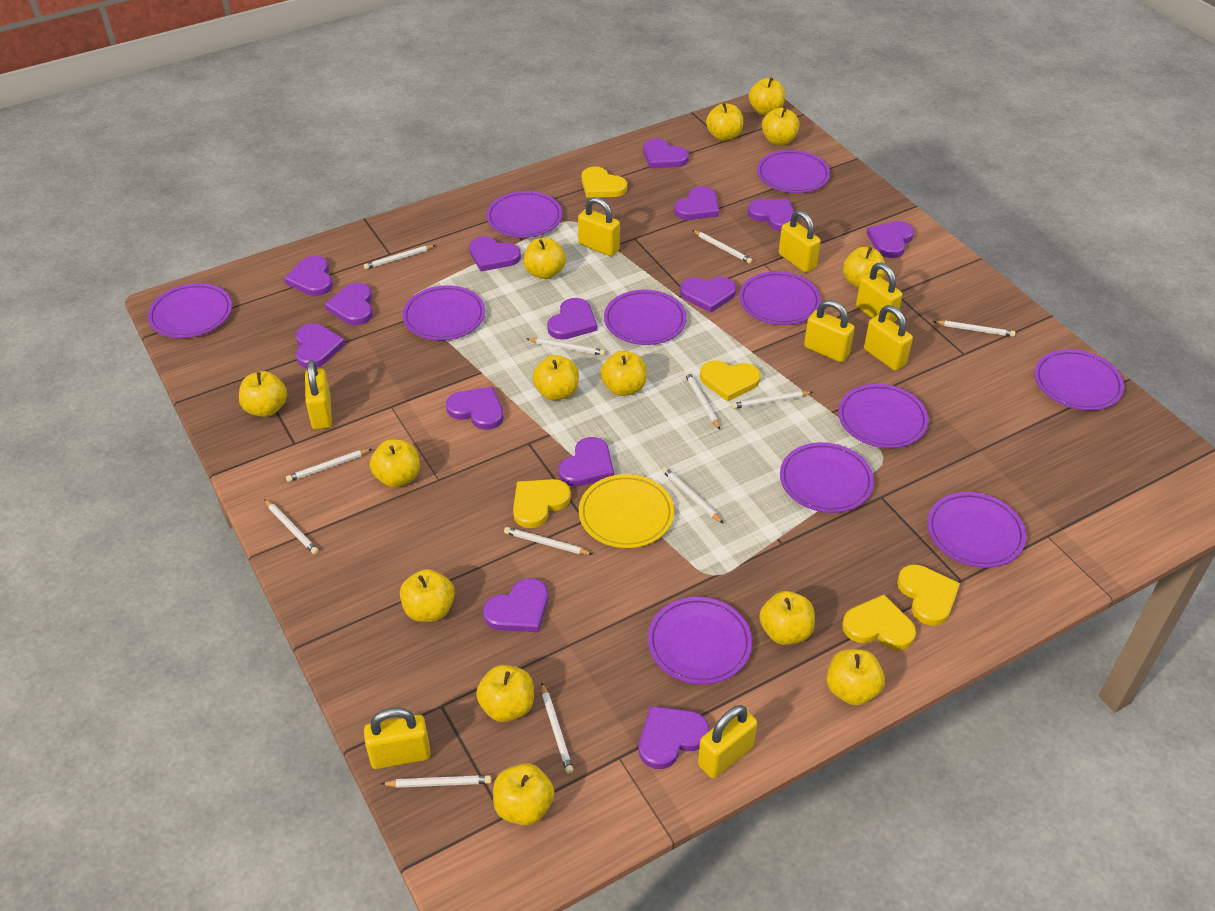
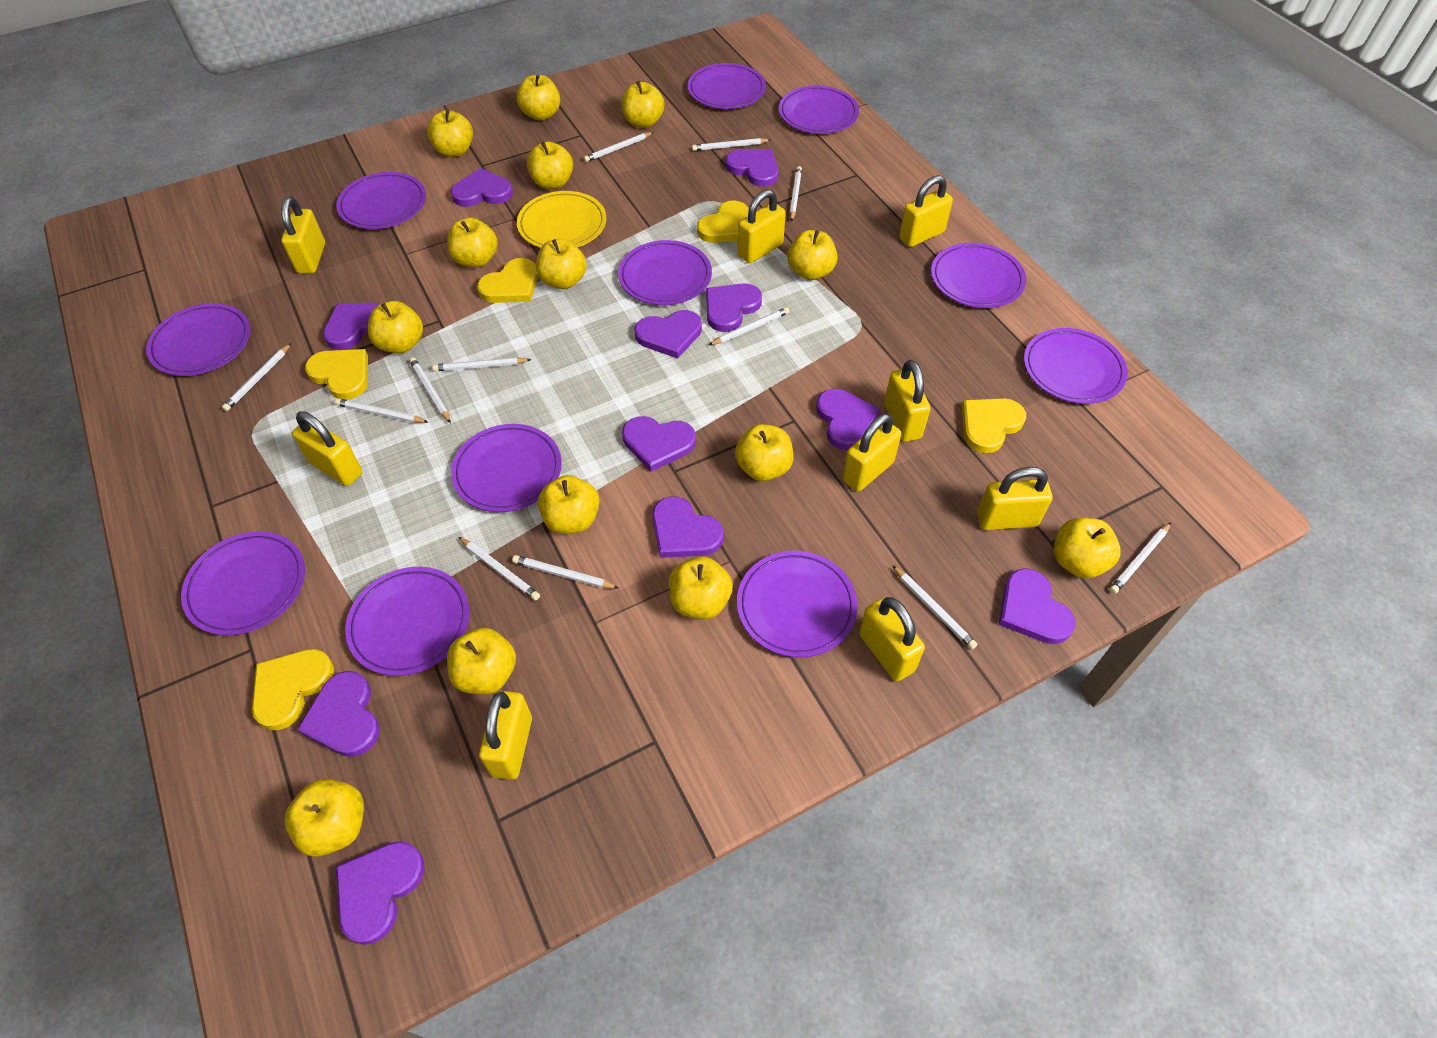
purple heart: [284,256,333,296] [296,323,345,368] [325,283,373,325] [446,387,504,430] [469,236,521,272] [483,578,548,632] [547,298,597,340] [559,437,614,486] [639,706,709,769] [643,138,689,168] [674,186,719,220] [680,277,736,313] [748,199,794,231] [867,221,914,258] = 14 -> [297,671,380,757] [323,303,380,350] [336,841,424,945] [450,168,513,207] [622,416,696,472] [634,310,702,359] [652,496,723,558] [706,283,762,332] [726,149,779,187] [816,389,880,450] [999,568,1075,644] = 11
yellow padlock: [305,360,332,430] [364,708,431,769] [578,197,620,256] [698,705,757,778] [779,210,821,273] [804,300,855,362] [856,263,902,322] [864,305,913,371] = 8 -> [281,196,325,274] [292,411,363,486] [479,691,532,780] [738,190,786,263] [842,413,901,492] [859,597,925,681] [884,360,930,442] [899,175,953,247] [977,467,1053,530] = 9

